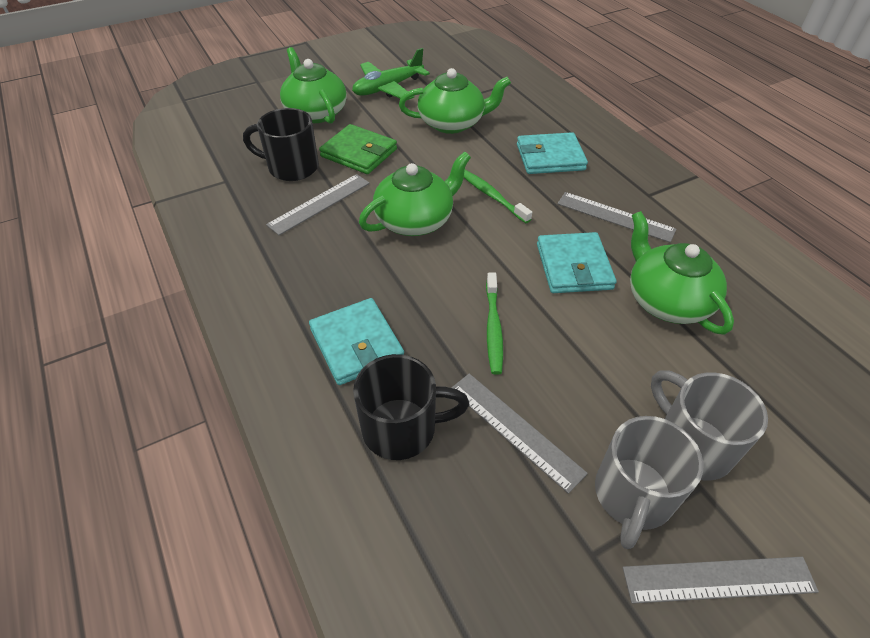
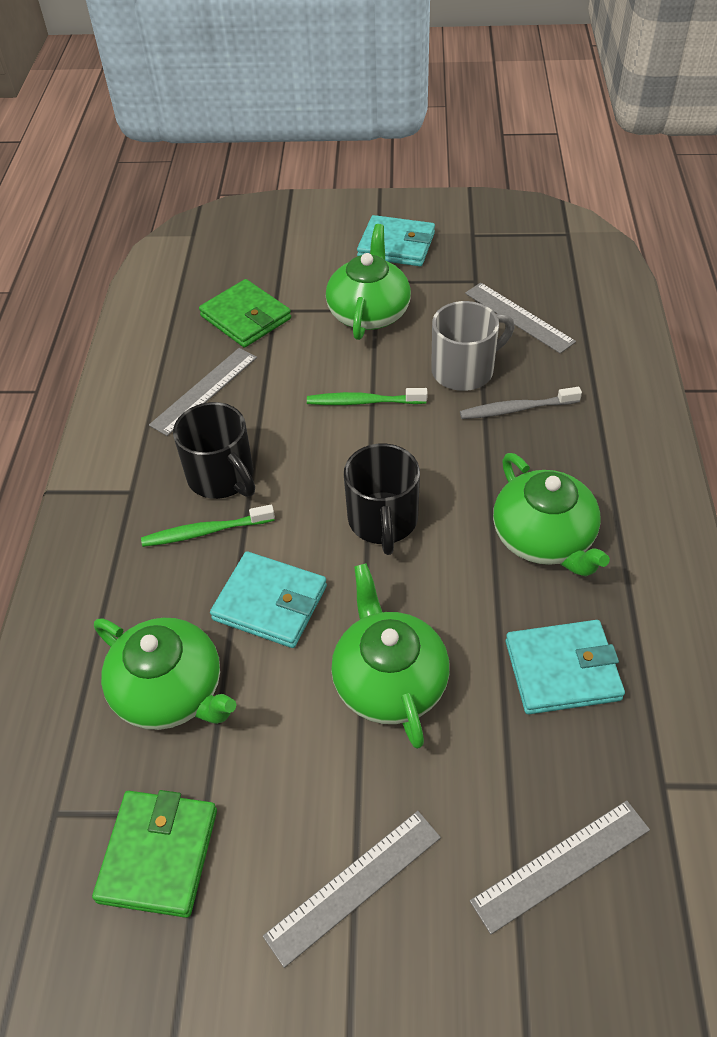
green plane: [352,48,430,100] = 1 -> none = 0
green wallet: [319,124,397,174] = 1 -> [92,790,217,918] [199,279,291,348] = 2
grey mug: [595,416,703,549] [651,370,768,480] = 2 -> [431,301,514,391] = 1
grey toothbrush: none = 0 -> [460,387,582,419] = 1

